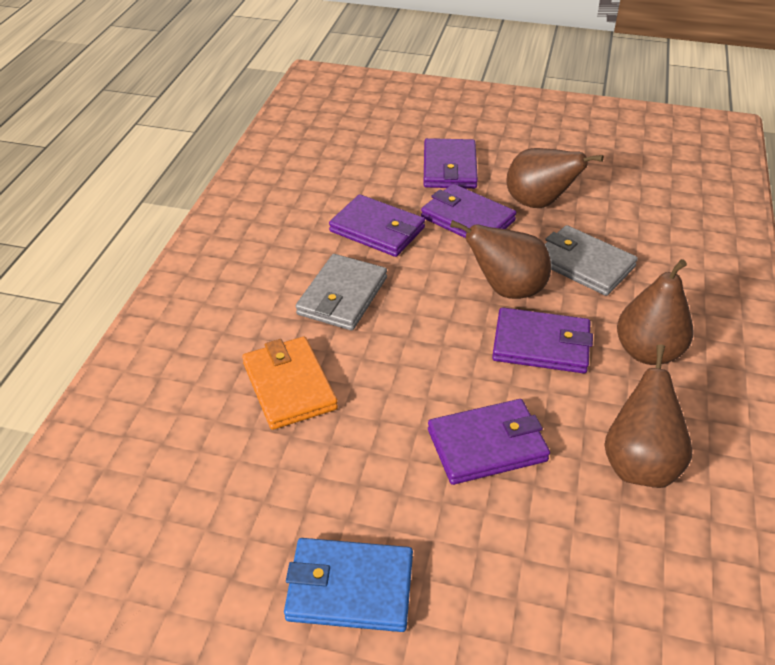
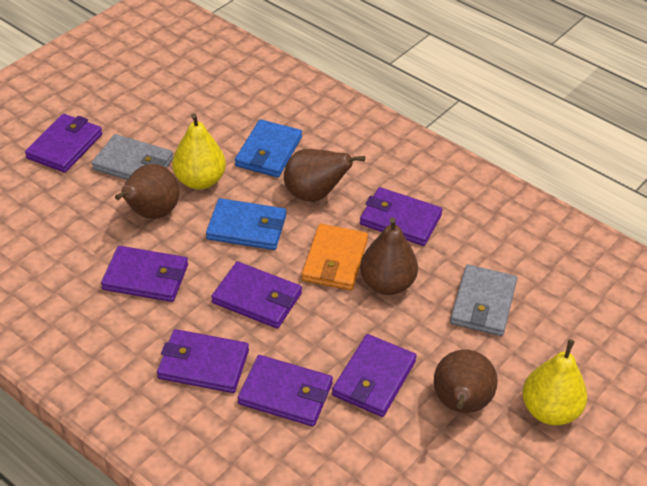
blue wallet: [284,538,413,632] = 1 -> [206,198,286,250] [235,119,302,177] = 2
purple wallet: [329,194,425,257] [421,184,516,238] [423,138,478,189] [428,399,550,485] [492,307,593,373] = 5 -> [25,114,102,173] [101,246,188,302] [157,329,249,393] [211,262,302,329] [238,355,333,426] [332,334,417,417] [360,187,443,246] = 7
yellow pear: none = 0 -> [172,113,226,189] [522,339,587,426] = 2

